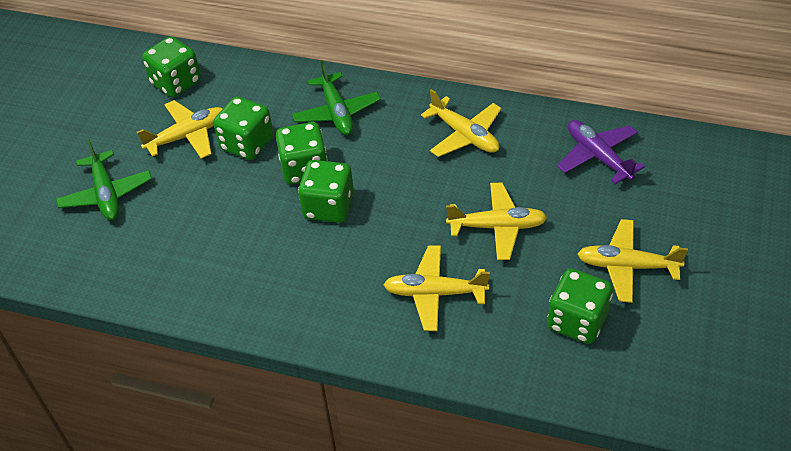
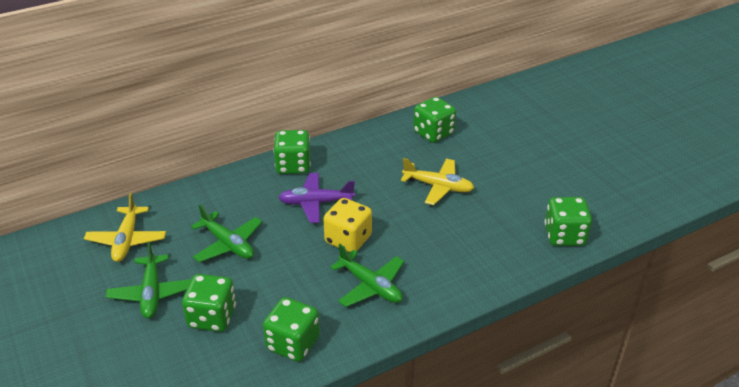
green plane: [56,139,152,220] [292,60,381,135] = 2 -> [106,242,192,319] [191,205,262,262] [330,244,404,307] = 3
yellow dice: none = 0 -> [323,198,372,253] = 1
yellow plane: [137,100,222,159] [383,245,490,331] [421,89,502,157] [446,183,547,260] [577,219,688,303] = 5 -> [84,193,166,262] [401,158,474,205] = 2

